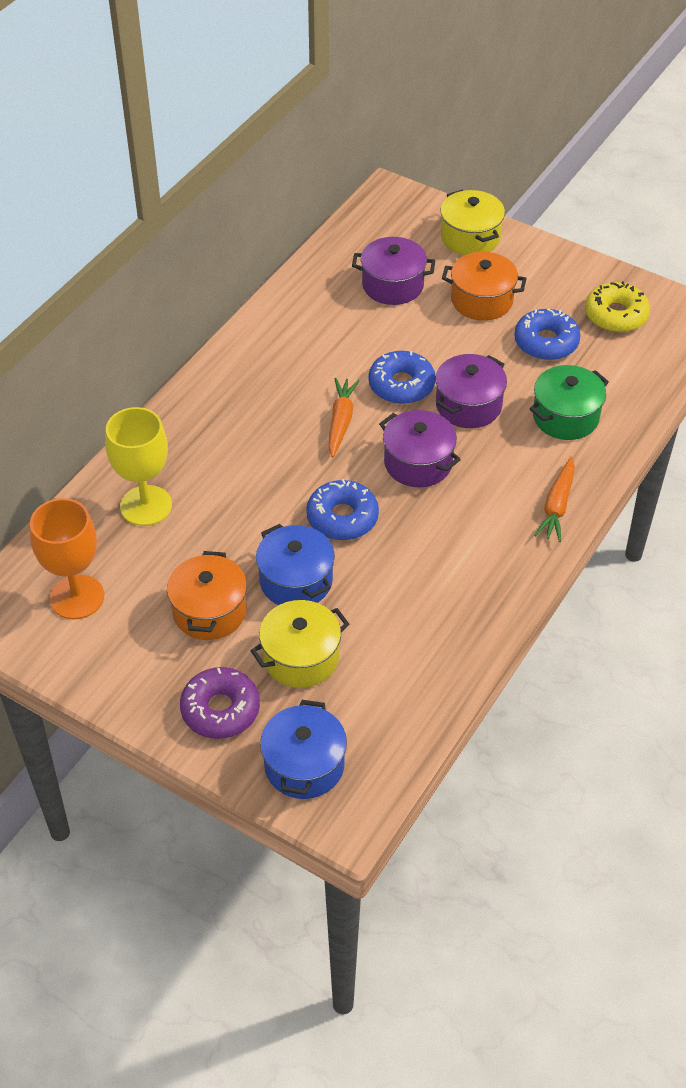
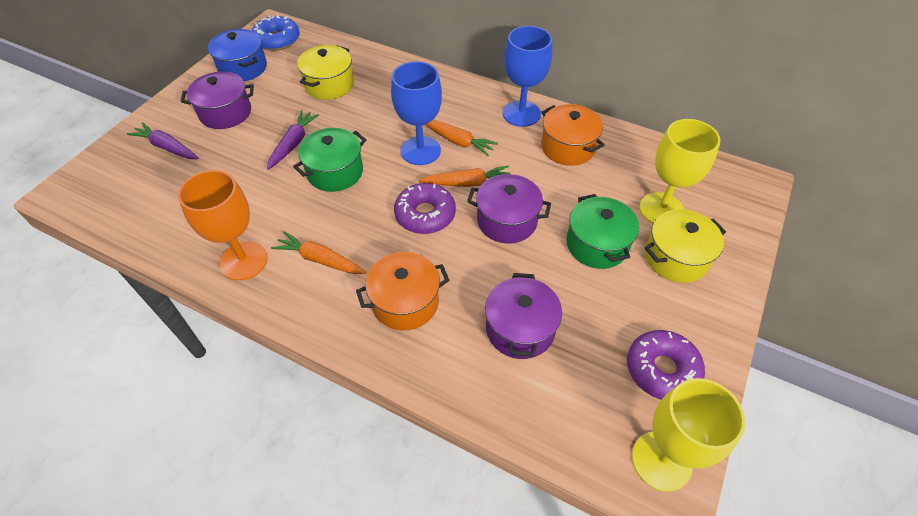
blue donut: [306,479,379,540] [368,351,436,404] [514,309,580,360] = 3 -> [252,15,300,51] = 1
blue goblet: none = 0 -> [391,61,442,165] [503,26,552,127] = 2
blue pot: [256,524,335,605] [260,700,347,799] = 2 -> [208,29,267,81] = 1
green pot: [529,365,609,440] = 1 -> [293,128,366,192] [566,194,639,269] = 2
orange carrot: [328,378,359,458] [534,457,575,542] = 2 -> [271,231,366,274] [419,166,510,187] [425,120,498,156] = 3
purple carrot: none = 0 -> [127,122,199,159] [267,110,319,170] = 2
purple donut: [180,667,260,739] = 1 -> [394,183,456,234] [627,330,705,400] = 2
yellow donut: [585,281,650,333] = 1 -> none = 0
yellow goblet: [105,407,172,526] = 1 -> [632,378,745,492] [639,119,721,223] = 2

